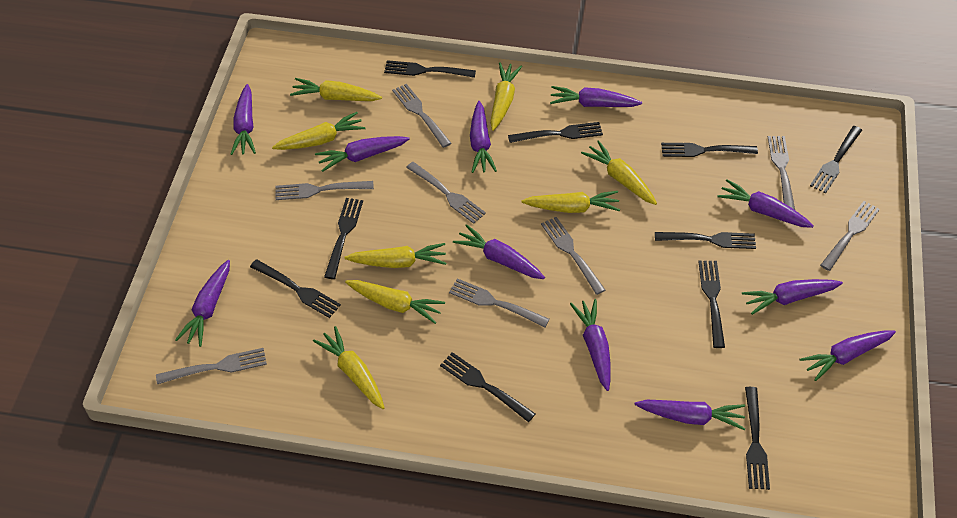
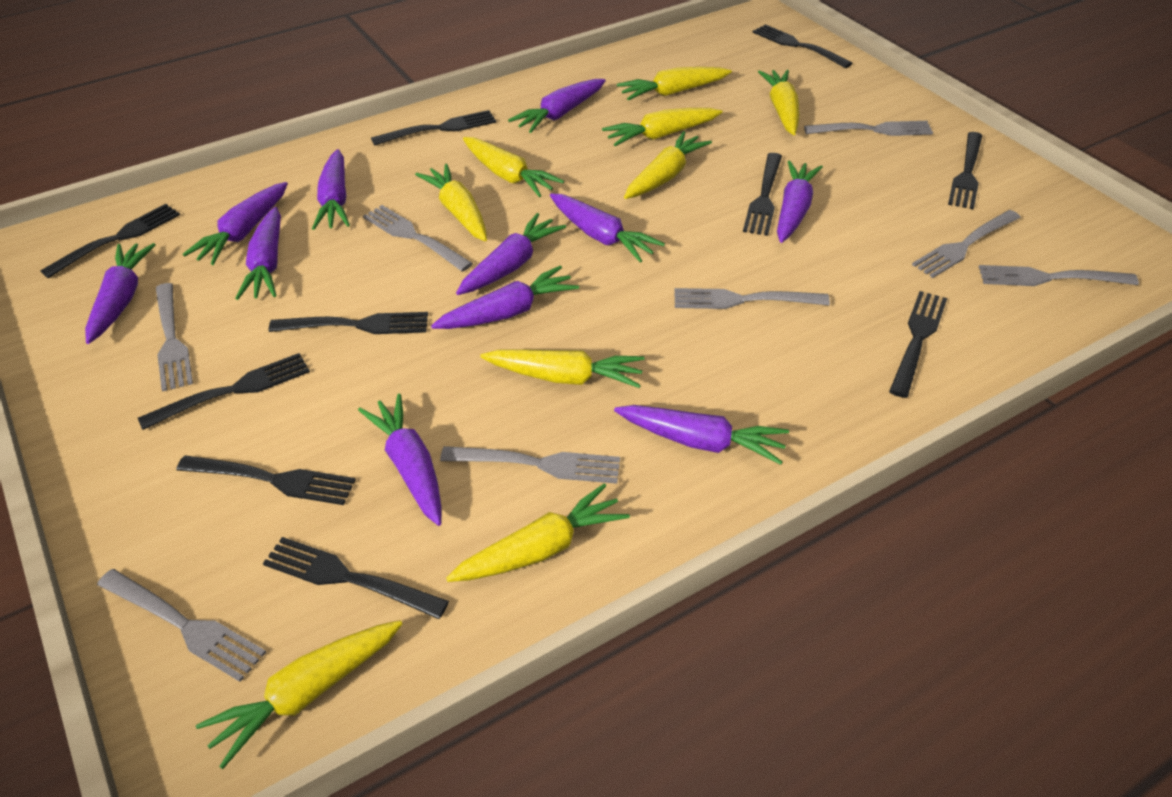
yellow carrot: [272,112,365,150] [290,78,382,101] [313,326,384,409] [345,243,446,268] [345,280,445,324] [490,62,522,131] [521,191,620,213] [581,140,657,205] = 8 -> [196,620,403,769] [415,164,487,241] [446,483,630,582] [463,137,564,197] [480,350,644,388] [602,108,723,146] [617,67,732,100] [624,131,712,199] [758,70,800,135] = 9

